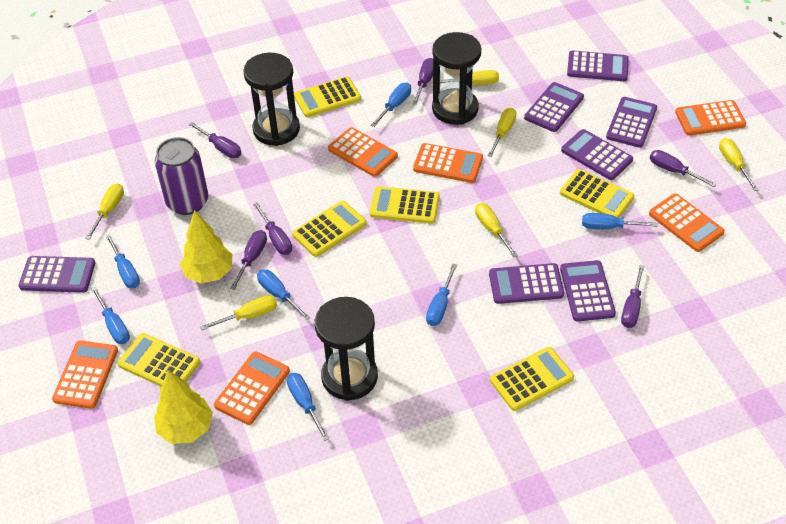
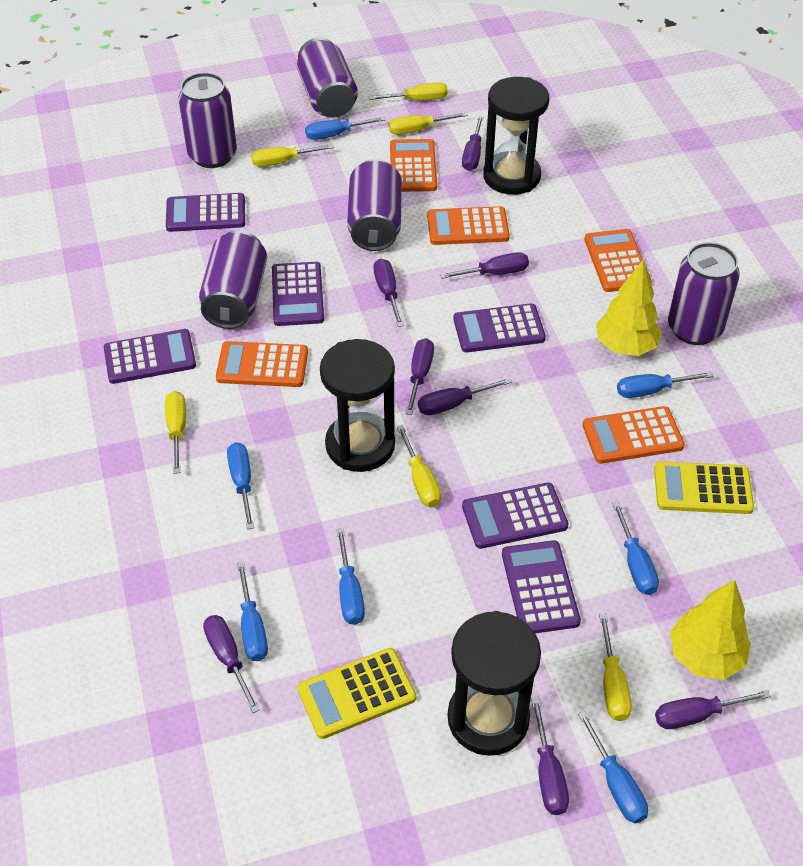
orange calculator: [52,340,118,409] [214,352,290,425] [328,127,398,177] [413,143,483,183] [649,193,725,252] [675,100,746,136] = 6 -> [216,341,308,387] [390,139,437,192] [427,206,510,245] [582,406,685,464] [584,229,652,292] = 5
purple calculator: [19,256,95,293] [489,263,564,304] [524,82,584,132] [560,260,616,322] [561,129,633,180] [567,51,629,81] [606,97,657,148] = 7 -> [104,329,196,384] [166,193,245,232] [272,262,324,326] [453,303,546,352] [462,483,568,549] [502,540,581,633] = 6
purple can: [155,137,208,215] = 1 -> [178,73,237,168] [199,230,267,329] [297,38,358,117] [347,159,402,251] [668,242,740,345] = 5
purple screwdriver: [189,122,241,158] [230,230,267,290] [253,203,292,255] [412,58,433,105] [621,265,645,328] [650,150,717,187] = 6 -> [203,615,260,713] [374,259,404,327] [406,338,434,415] [418,378,512,415] [440,252,529,279] [462,115,484,171] [531,698,569,815] [655,690,771,729] = 8
yellow calculator: [117,333,200,386] [292,201,367,257] [294,76,361,117] [370,186,440,224] [490,347,574,411] [560,169,635,218] = 6 -> [297,648,416,739] [654,461,754,514] = 2

